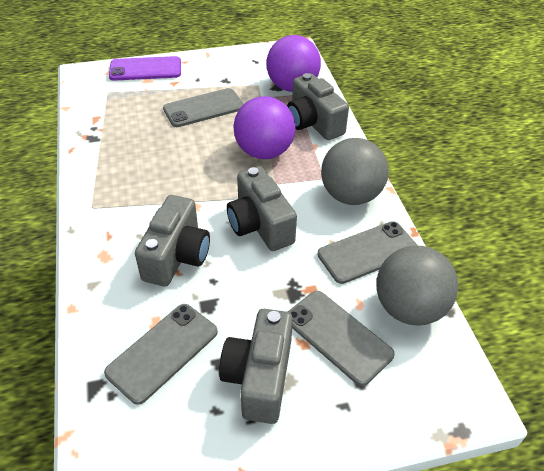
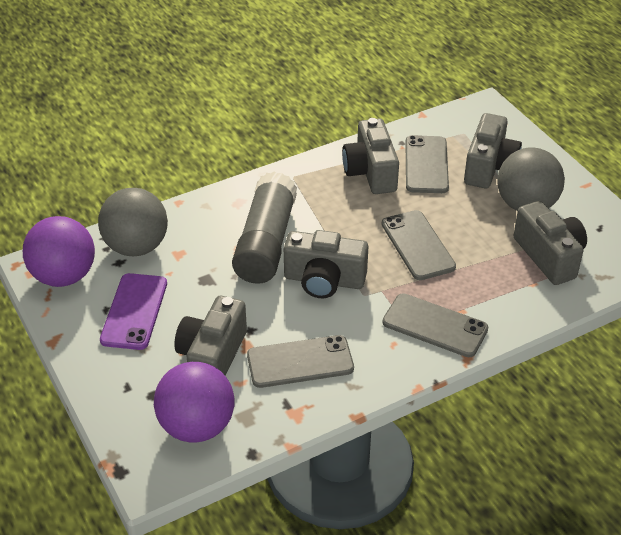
grey camera: [135,195,210,286] [219,309,293,424] [227,166,297,251] [287,73,349,140] = 4 -> [174,296,247,376] [284,230,368,298] [342,118,399,194] [464,113,522,188] [513,201,587,285] = 5
grey glue stick: none = 0 -> [232,172,297,284] = 1

